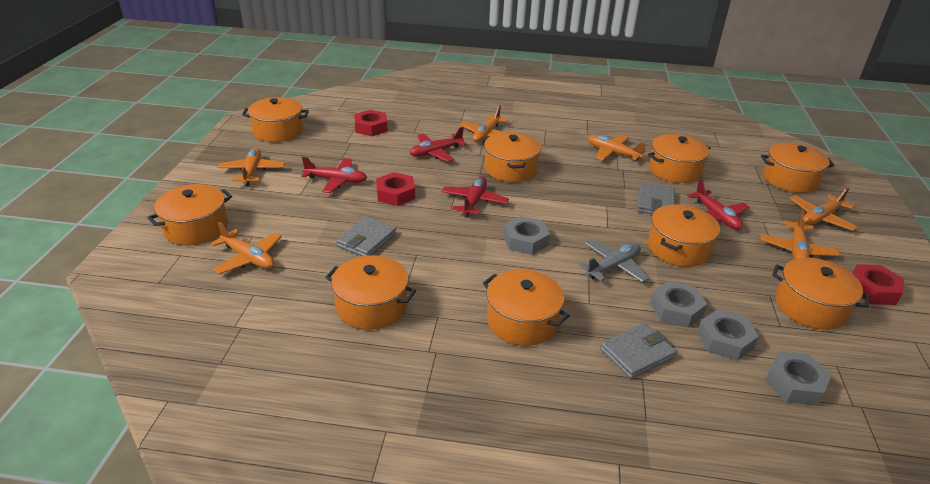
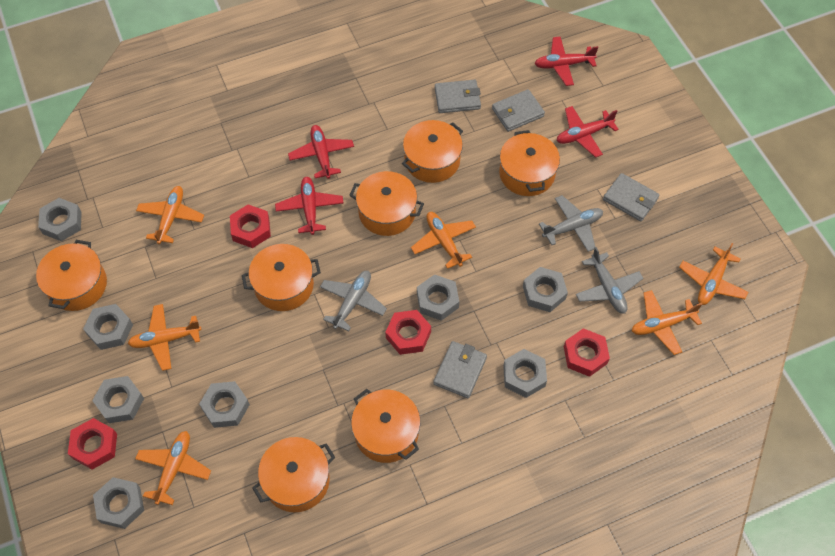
grey nut: [503,216,550,255] [650,281,707,328] [697,309,759,361] [765,351,832,406] = 4 -> [38,198,82,241] [83,304,133,350] [92,376,144,423] [93,477,144,529] [199,381,250,428] [417,274,459,321] [503,349,547,398] [523,267,568,312] = 8
grey plane: [578,240,649,282] = 1 -> [320,271,387,331] [539,195,603,252] [576,247,643,314] = 3
grey wallet: [336,217,396,256] [600,323,677,379] [637,183,675,214] = 3 -> [433,341,487,398] [435,80,481,113] [492,89,545,132] [603,173,660,221] = 4
orange pot: [147,184,232,245] [242,97,309,142] [325,255,416,330] [483,269,570,346] [484,132,541,182] [648,134,710,183] [648,204,720,267] [761,143,835,193] [772,257,870,330] = 9 -> [36,240,107,311] [242,244,321,311] [252,437,335,512] [349,171,424,236] [351,389,420,463] [402,120,463,183] [499,130,560,196] = 7
red nut: [354,110,388,136] [376,172,415,206] [852,264,904,305] = 3 -> [68,418,117,470] [230,204,271,248] [385,310,431,355] [564,328,610,377] = 4

